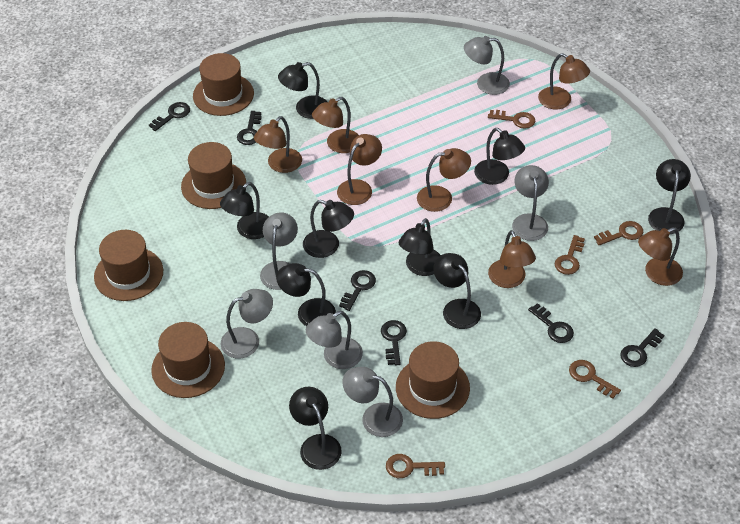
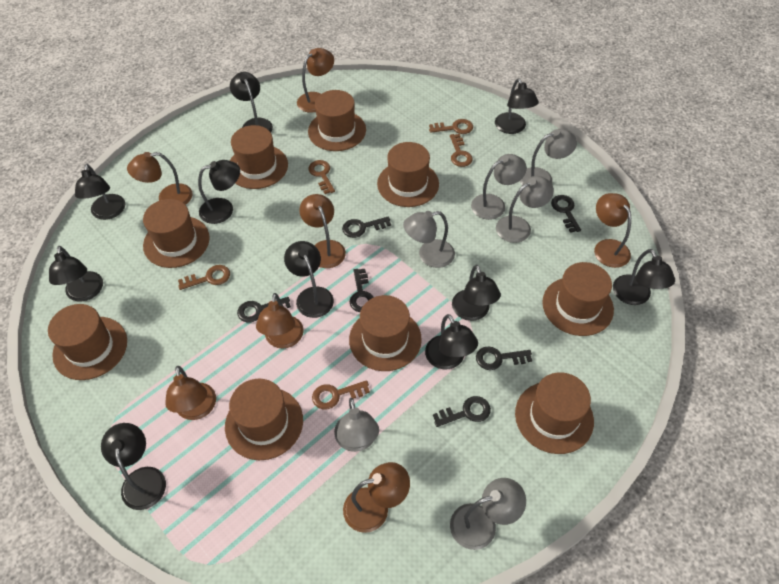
black lamp: [220,182,269,239] [276,263,336,326] [278,62,327,119] [289,387,342,470] [303,200,354,258] [399,218,441,276] [433,253,481,329] [474,128,525,185] [648,159,691,234] = 9 -> [49,246,103,302] [75,164,125,220] [101,423,166,510] [198,160,240,224] [230,72,273,132] [284,241,334,318] [425,314,478,369] [452,265,501,321] [495,78,539,134] [613,249,675,305] = 10
brown hat: [94,230,163,301] [151,322,225,398] [181,142,246,209] [193,53,254,116] [396,341,470,419] = 5 -> [48,304,127,380] [143,199,210,268] [225,379,303,460] [230,125,288,189] [308,90,366,151] [349,295,422,371] [377,142,439,207] [515,372,594,454] [542,262,614,336] = 9

